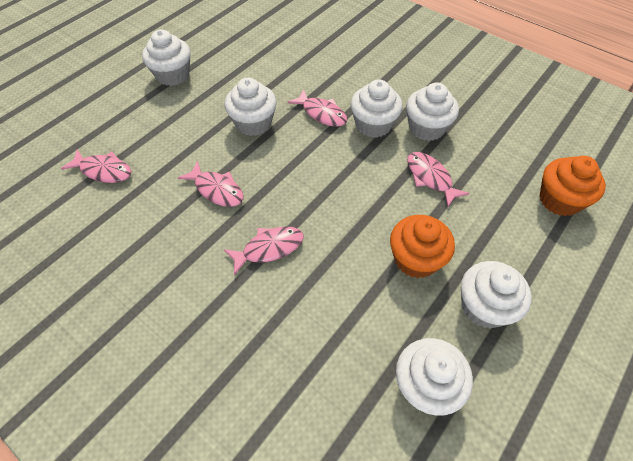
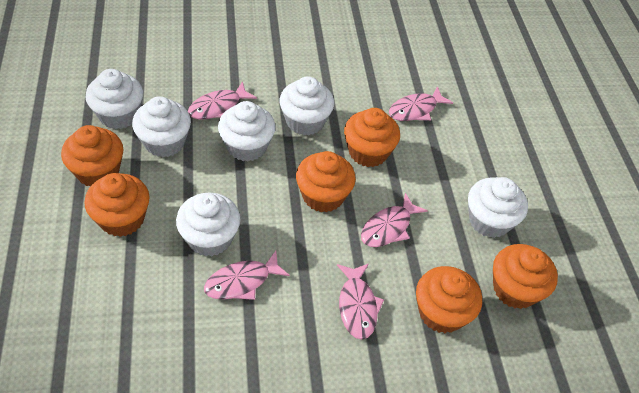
orange cupcake: [390,215,455,278] [540,156,606,216] = 2 -> [61,125,123,187] [84,173,150,237] [296,151,356,213] [344,108,400,167] [416,266,482,333] [493,244,558,309] = 6

